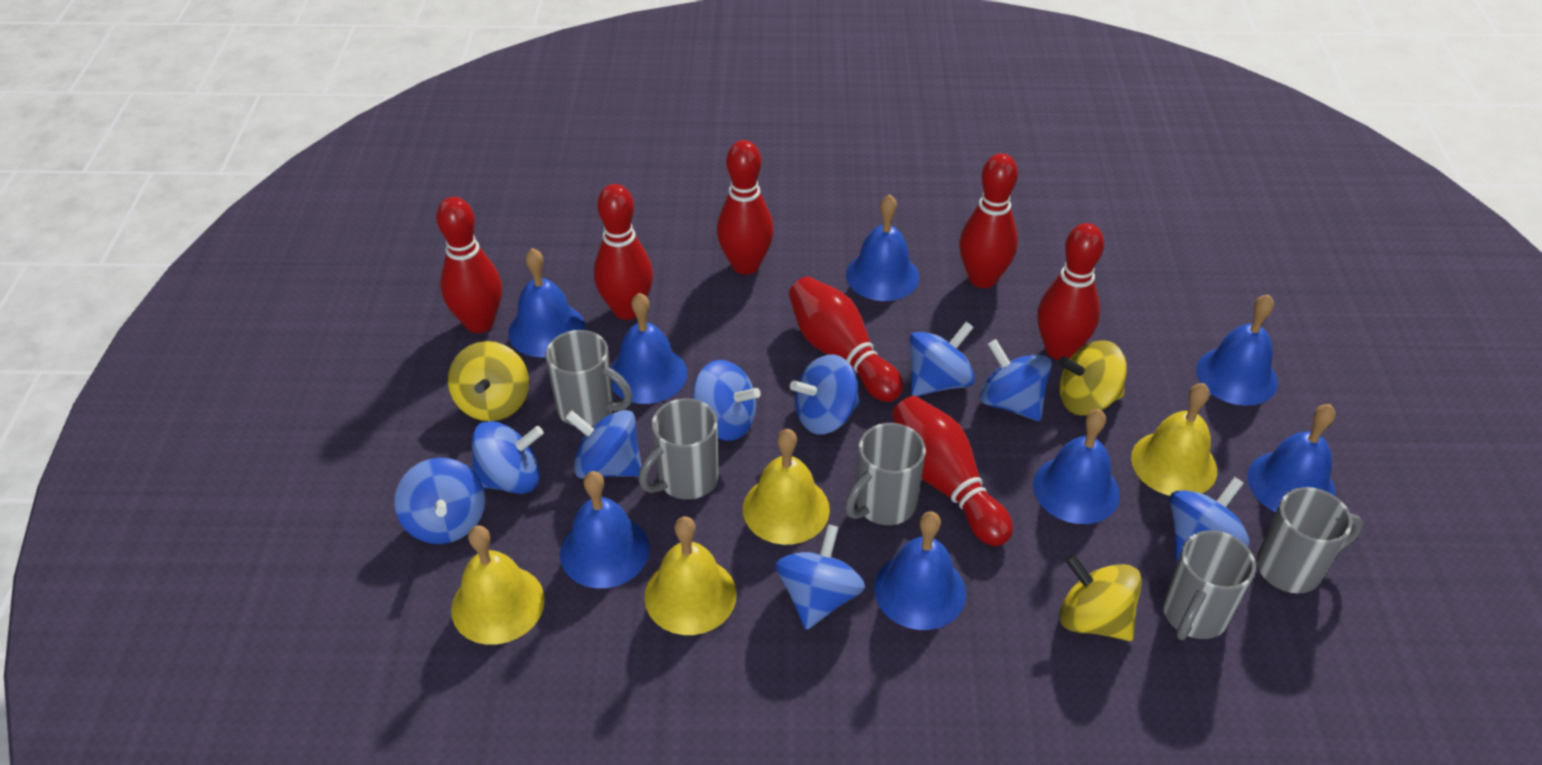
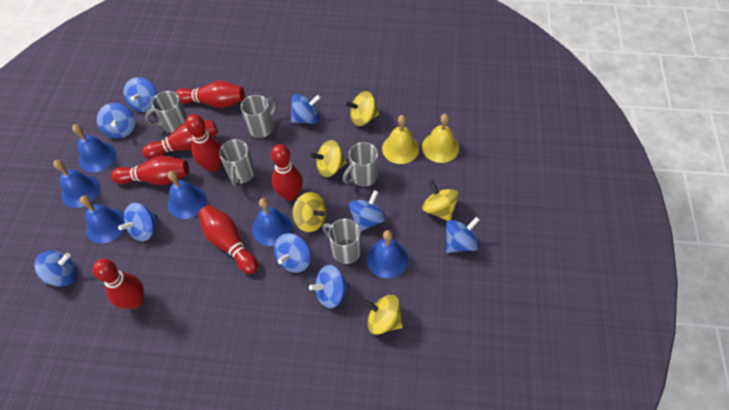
blue bell: [508,248,585,357] [560,471,650,588] [610,293,687,404] [846,194,920,301] [874,511,966,630] [1033,409,1120,524] [1196,294,1278,406] [1247,404,1336,512] = 8 -> [53,160,100,208] [72,124,116,172] [80,196,124,243] [168,171,207,219] [252,198,292,246] [367,230,408,278] = 6
yellow bell: [451,526,545,645] [644,516,737,635] [743,429,830,545] [1131,383,1217,496] = 4 -> [382,115,419,164] [422,114,459,163] = 2
yellow spinning top: [448,341,529,421] [1058,340,1127,416] [1059,554,1142,641] = 3 -> [293,192,327,232] [310,140,347,177] [345,91,379,126] [364,295,403,335] [422,180,459,221] = 5

